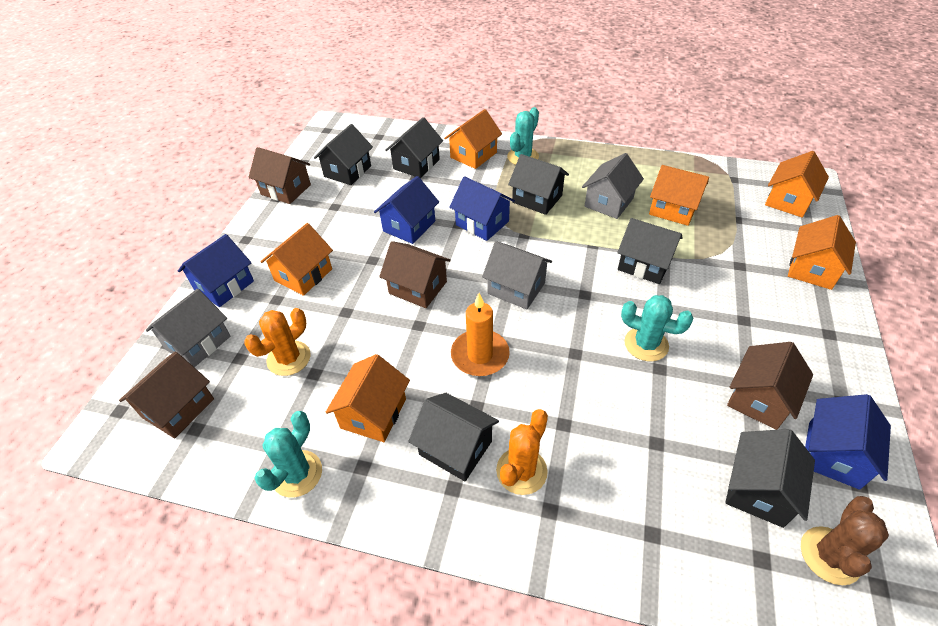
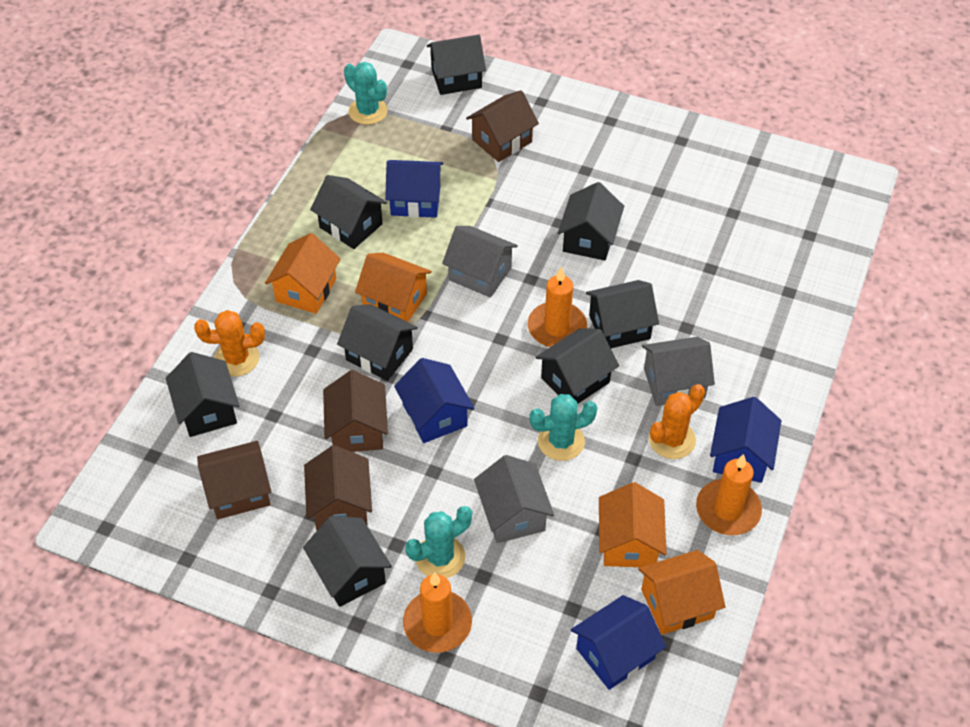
black house: [314,124,373,185] [385,117,443,178] [408,393,499,481] [508,154,569,215] [617,218,683,284] [725,429,815,528] = 6 -> [166,352,240,437] [303,516,392,607] [310,175,387,249] [337,304,418,381] [427,35,486,95] [536,328,619,404] [558,182,624,260] [586,280,659,348] = 8
brown cactus: [801,496,889,585] = 1 -> none = 0
orange candle: [451,293,510,376] = 1 -> [403,572,472,653] [528,267,587,347] [696,454,762,535] = 3
orange house: [261,223,333,296] [326,354,410,442] [444,109,502,169] [649,165,709,226] [765,151,829,218] [788,215,856,290] = 6 -> [265,233,341,314] [355,253,432,322] [599,482,667,567] [638,550,725,635] = 4

